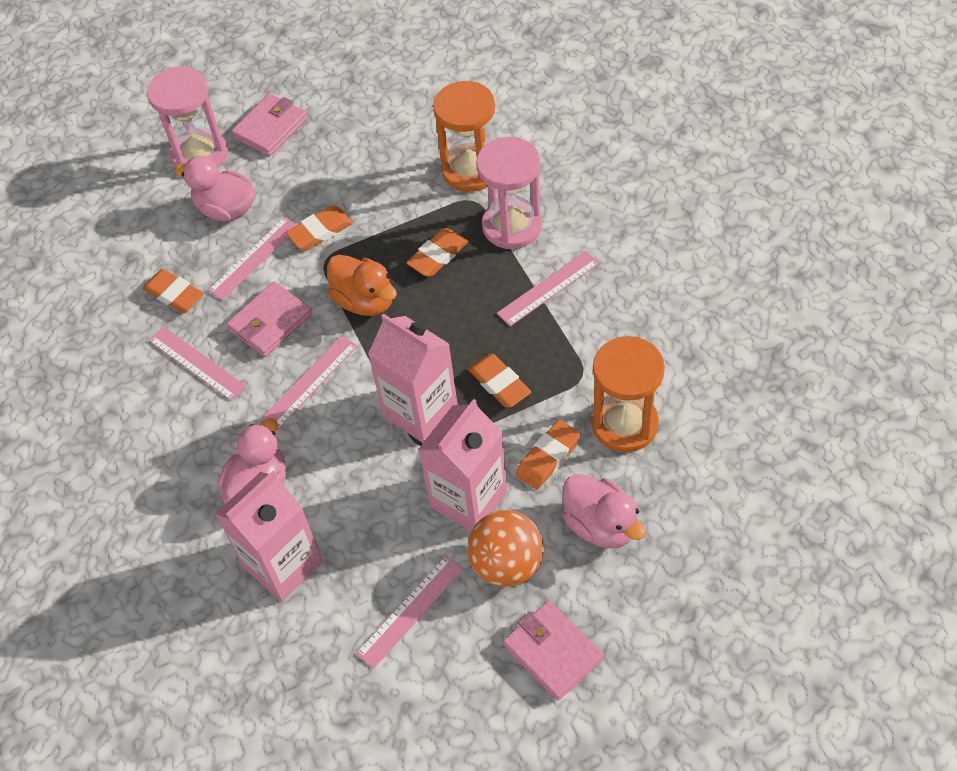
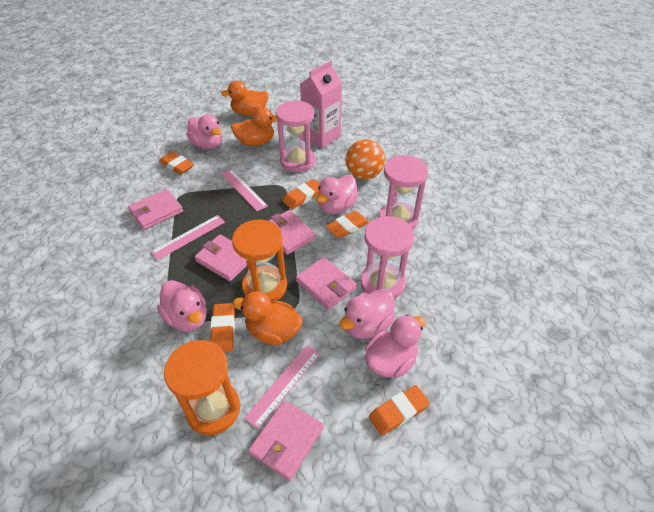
orange duck: [327,255,397,316] = 1 -> [221,81,269,116] [231,107,277,146] [232,291,303,345] = 3
pink carton: [215,471,322,601] [368,314,458,443] [418,399,507,531] = 3 -> [300,61,342,148] = 1
pink duck: [174,156,256,222] [218,418,286,504] [563,474,646,548] = 3 -> [157,280,207,332] [186,114,222,149] [316,175,359,214] [340,289,395,339] [365,315,425,378] = 5
pink hourglass: [147,67,228,168] [476,137,542,249] = 2 -> [276,100,315,172] [360,216,415,299] [379,155,428,229] = 3
pink ruler: [149,327,246,401] [208,217,297,300] [262,335,357,430] [356,556,463,668] [497,251,599,326] = 5 -> [151,215,225,260] [221,169,268,212] [244,345,320,429] = 3
pink wallet: [226,281,312,357] [231,93,308,157] [503,601,604,701] = 3 -> [128,189,183,230] [194,234,247,281] [248,400,324,481] [269,210,316,255] [296,257,357,310] = 5

